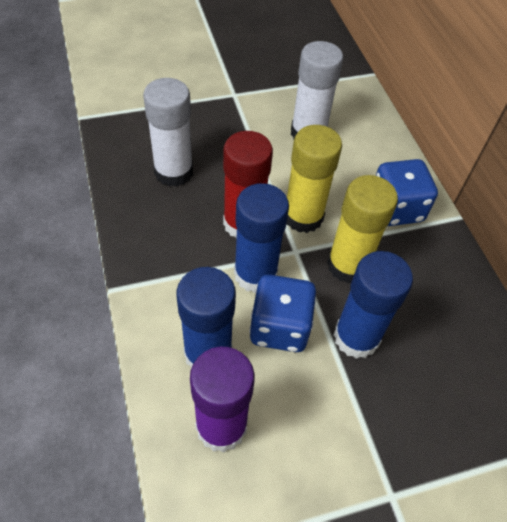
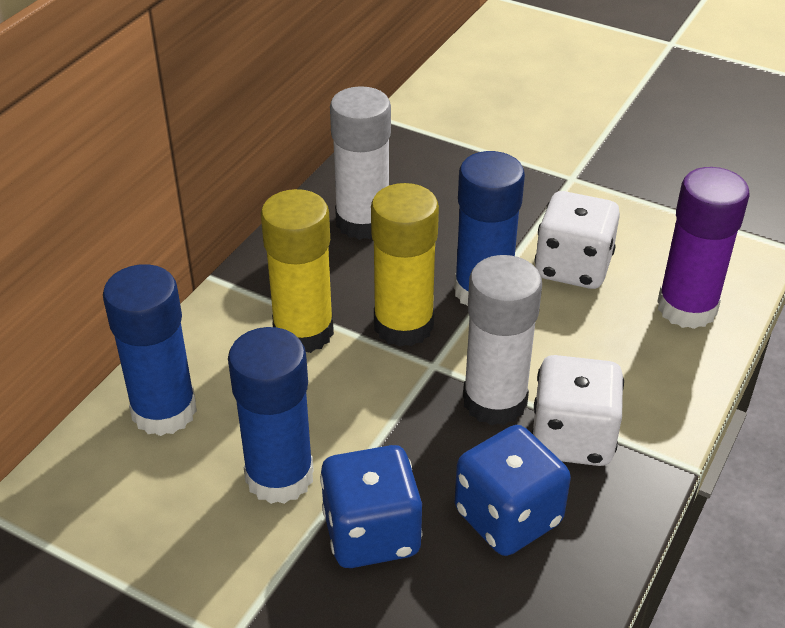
red glue stick: [223,131,273,238] = 1 -> none = 0
white dice: none = 0 -> [531,355,624,466] [534,191,620,289] = 2

